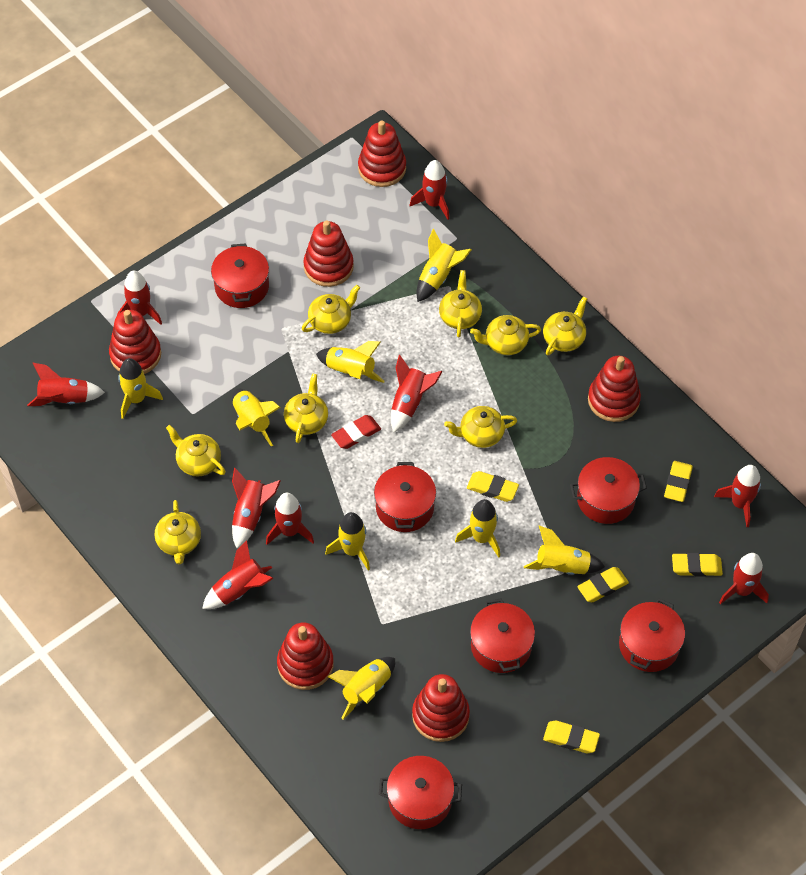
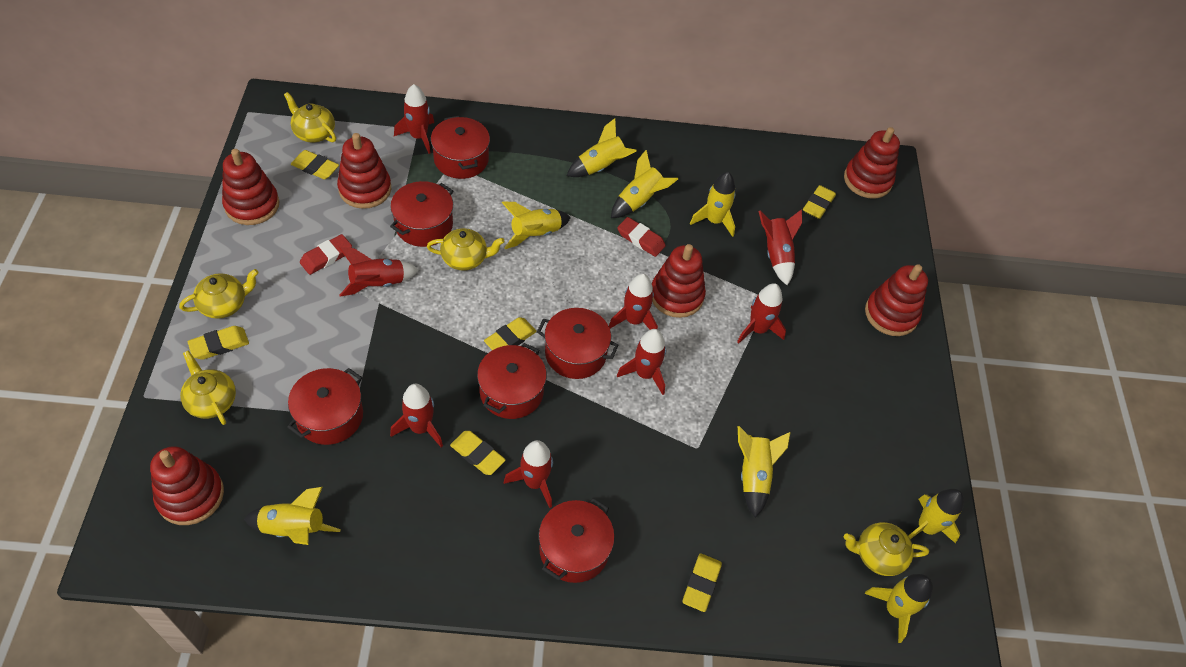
red eraser: [331,415,381,449] = 1 -> [300,234,352,275] [617,217,666,257] = 2
red rocket: [27,363,105,406] [117,271,162,325] [202,540,274,609] [232,468,281,548] [266,493,314,545] [391,355,443,432] [410,160,449,220] [714,465,761,527] [719,553,769,604] = 9 -> [339,247,419,297] [390,384,443,448] [394,84,434,154] [504,440,553,508] [609,274,658,330] [617,329,666,395] [737,283,786,344] [758,209,802,285] = 8
yellow eraser: [467,471,519,502] [543,721,600,753] [577,567,629,602] [664,461,693,502] [672,553,723,576] = 5 -> [187,326,249,360] [291,150,339,180] [450,431,506,475] [484,317,537,350] [683,553,722,612] [803,185,836,219] = 6
yellow teapot: [155,500,201,564] [166,425,226,476] [284,374,328,443] [302,285,360,334] [439,270,482,337] [444,406,517,448] [470,315,541,355] [543,296,587,356] = 8 -> [179,269,259,319] [180,350,236,425] [284,92,336,142] [427,228,505,271] [844,522,929,576] = 5

